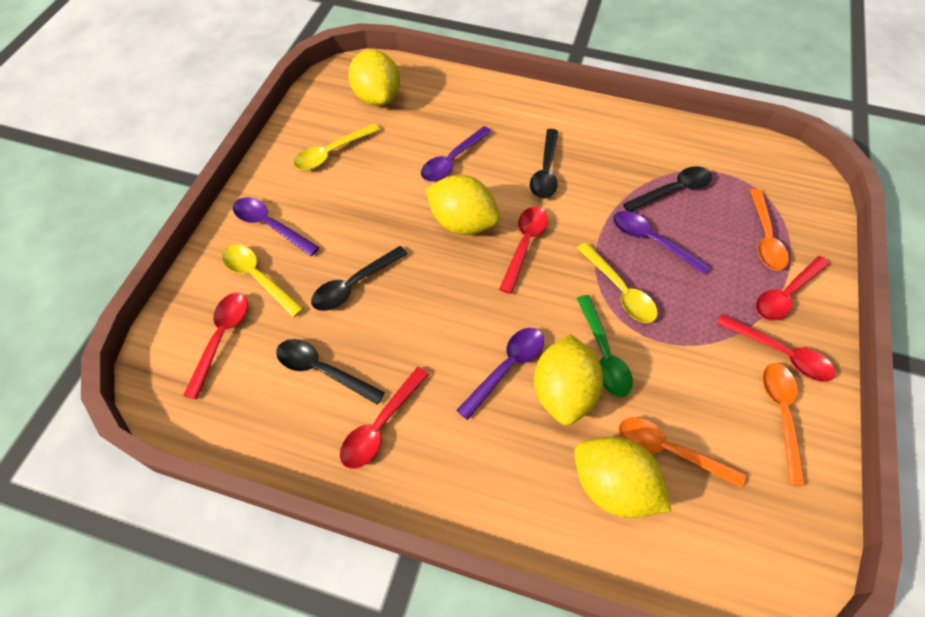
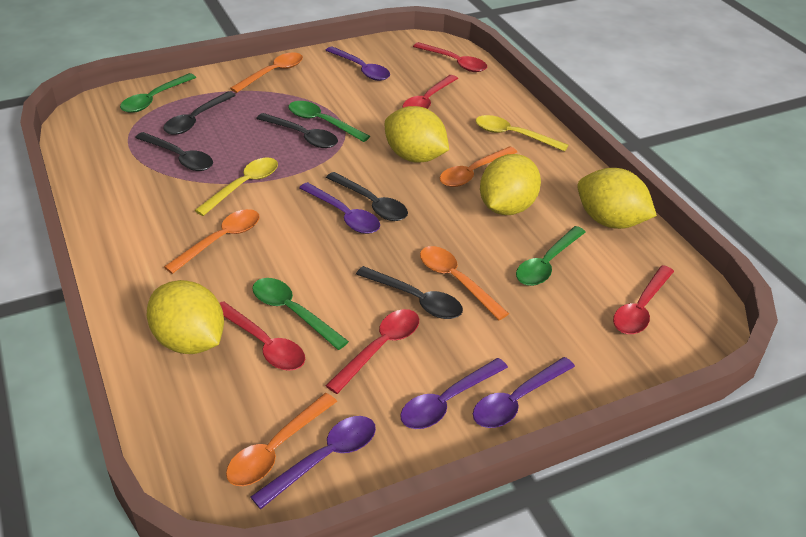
black spoon: [276,339,385,405] [311,246,408,311] [530,129,558,199] [623,166,712,212] = 4 -> [135,132,213,171] [163,91,236,135] [256,113,338,148] [326,172,408,221] [356,266,463,319] = 5
green spoon: [577,295,633,397] = 1 -> [120,73,196,113] [252,278,349,350] [288,101,370,142] [516,226,586,286] = 4
orange spoon: [619,417,746,488] [750,189,789,271] [762,363,806,486] = 3 -> [164,209,260,274] [226,393,337,486] [230,52,303,93] [420,246,509,320] [440,146,517,187] = 5
purple spoon: [233,197,319,256] [421,126,492,182] [456,328,544,420] [613,211,710,275] = 4 -> [251,416,376,509] [299,182,380,234] [325,46,390,81] [400,358,508,429] [473,357,575,428] = 5
yellow spoon: [222,244,304,317] [293,124,380,170] [577,242,658,323] = 3 -> [195,158,278,216] [476,115,568,151] = 2

